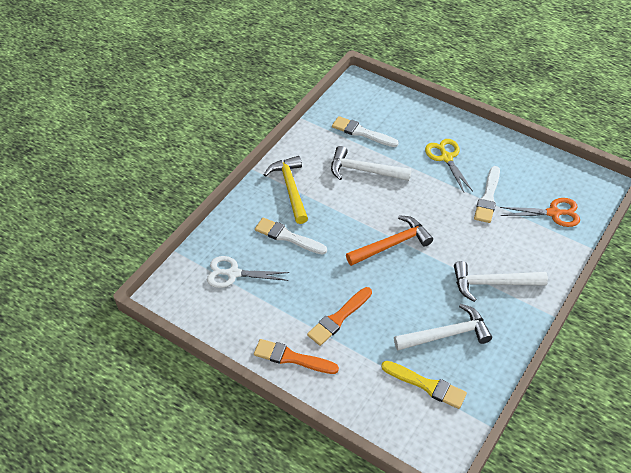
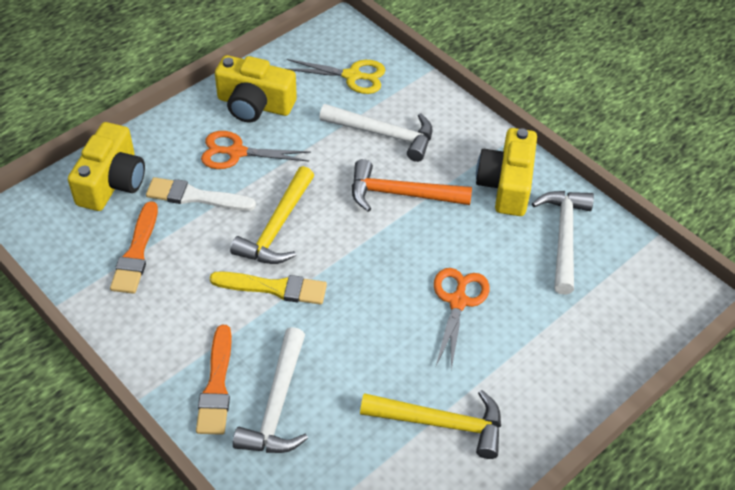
orange scissors: [500,198,580,227] = 1 -> [201,131,311,169] [434,268,490,370] = 2
white brush: [255,218,327,255] [332,116,399,147] [474,166,500,223] = 3 -> [146,177,256,211] = 1
white scissors: [207,256,289,288] = 1 -> none = 0
yellow camera: none = 0 -> [68,122,145,211] [215,55,297,123] [476,128,537,216] = 3
yellow hammer: [264,156,308,224] = 1 -> [230,166,314,264] [360,390,501,459] = 2

